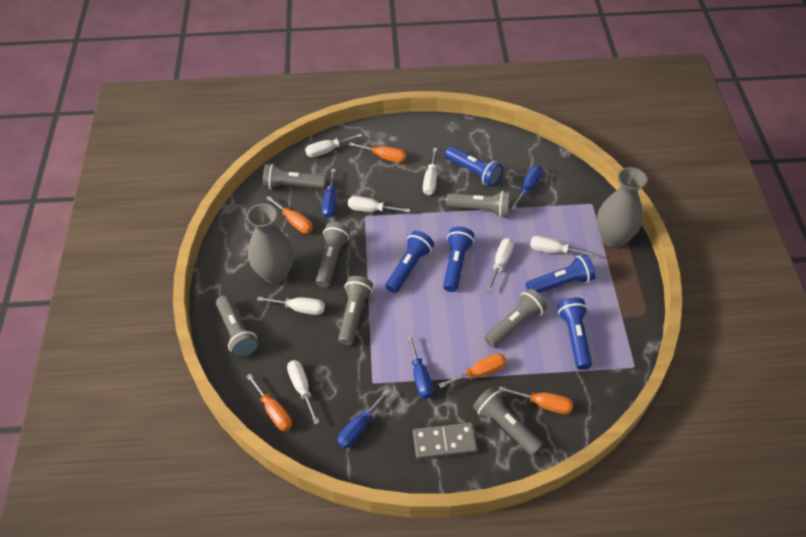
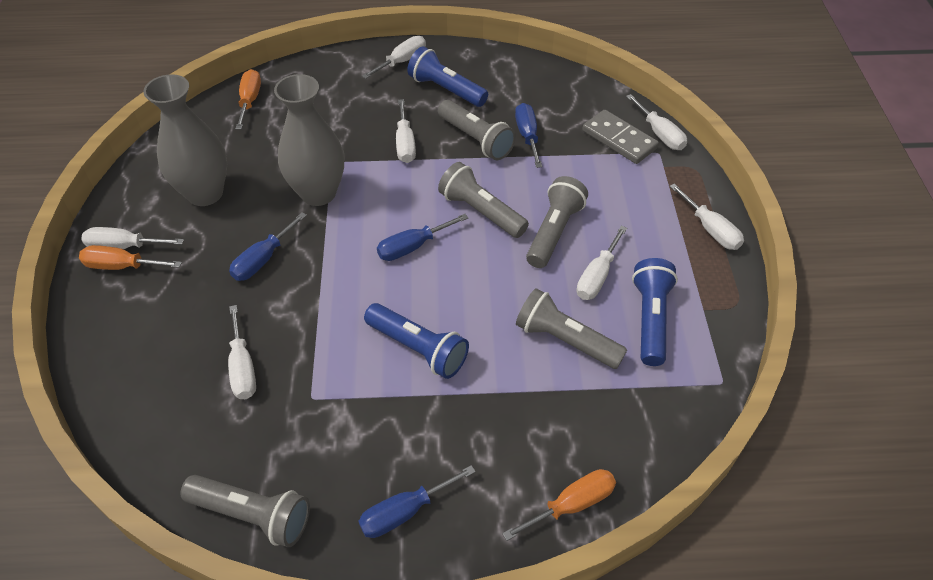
blue flashlight: [386,231,434,293] [443,226,474,292] [445,146,503,187] [526,254,596,293] [558,298,592,370] = 5 -> [364,303,469,379] [407,46,488,107] [632,258,678,366] = 3
grey flashlight: [216,295,259,358] [263,164,326,190] [316,222,350,288] [338,276,373,346] [446,191,510,217] [473,386,543,455] [485,289,547,348] = 7 -> [180,475,310,547] [438,100,516,160] [438,162,529,238] [516,288,627,369] [526,176,588,268] = 5
orange screwdriver: [246,374,292,431] [266,196,313,233] [349,142,406,163] [439,353,507,388] [498,386,573,414] = 5 -> [79,245,182,270] [236,69,261,130] [502,469,616,541] = 3

